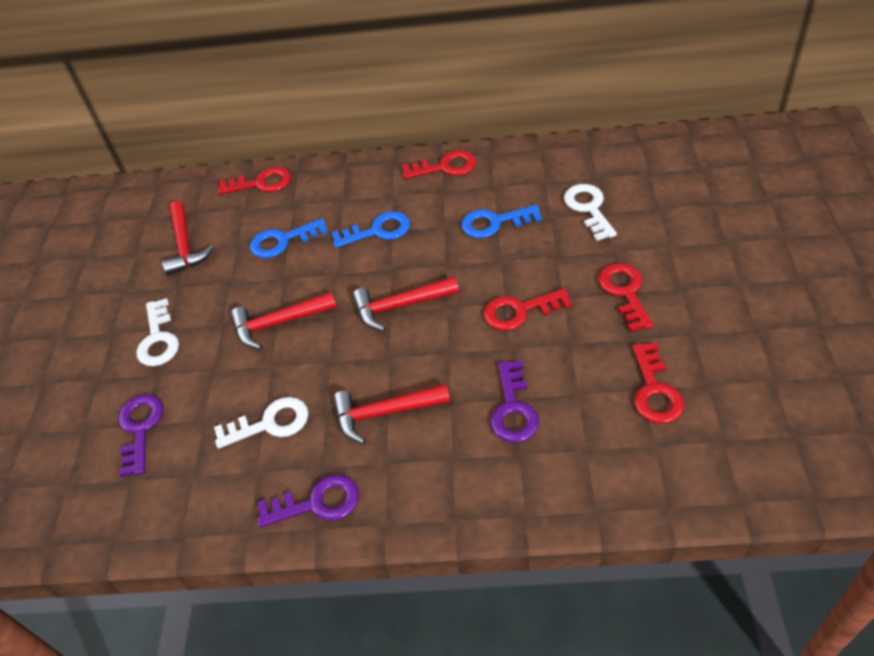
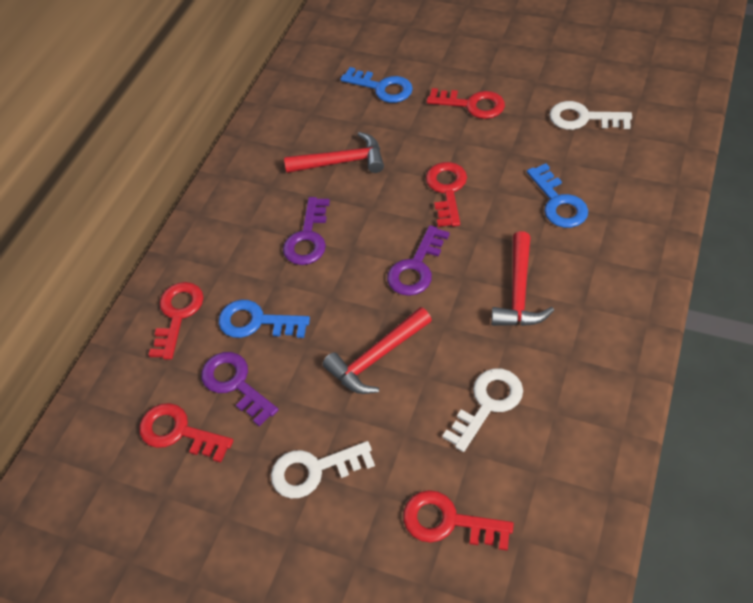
red hammer: [162,201,214,275] [231,292,337,350] [333,384,450,444] [352,276,459,331] = 4 -> [284,132,384,173] [323,307,432,394] [491,231,554,326] = 3

